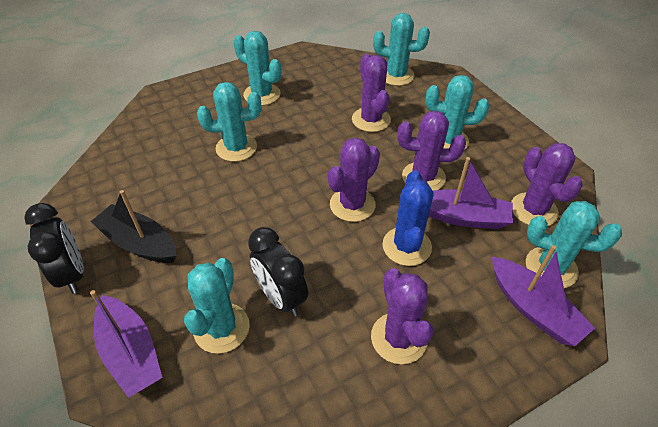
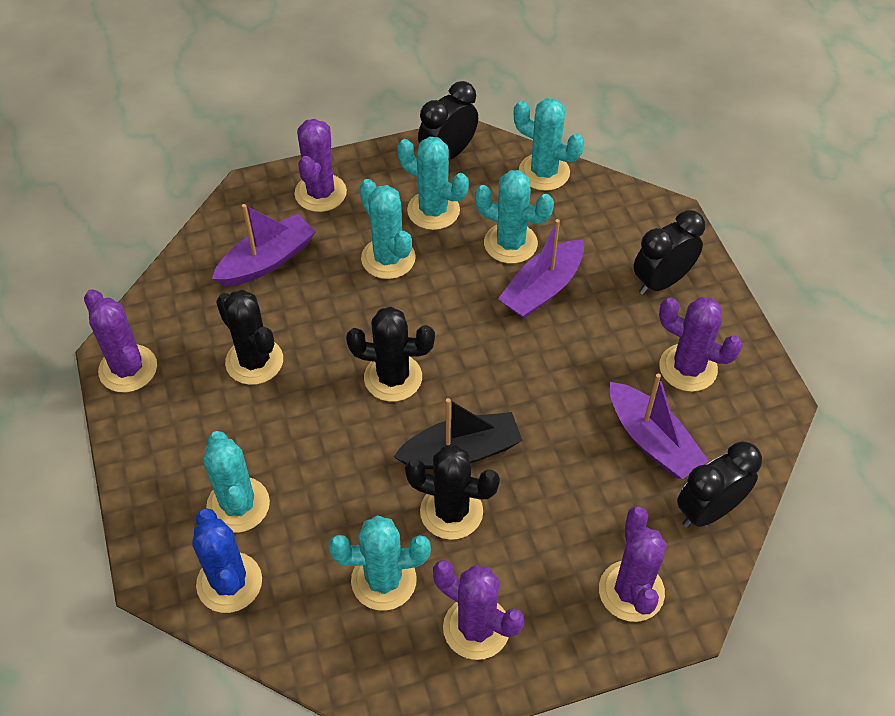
black cactus: none = 0 -> [216,290,283,385] [346,307,435,402] [405,445,500,540] = 3
black clock: [24,203,84,294] [248,227,308,316] = 2 -> [418,81,478,160] [633,210,705,295] [677,441,762,528] = 3

